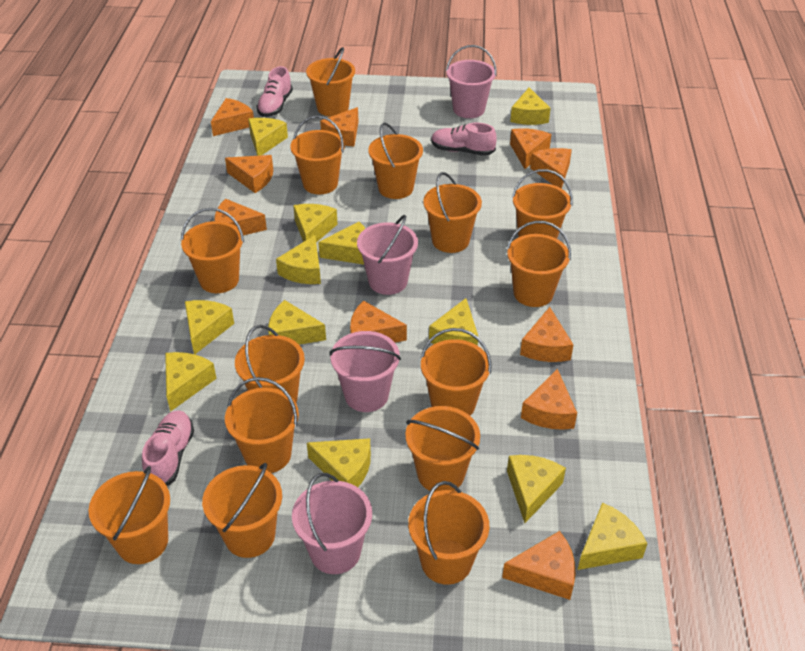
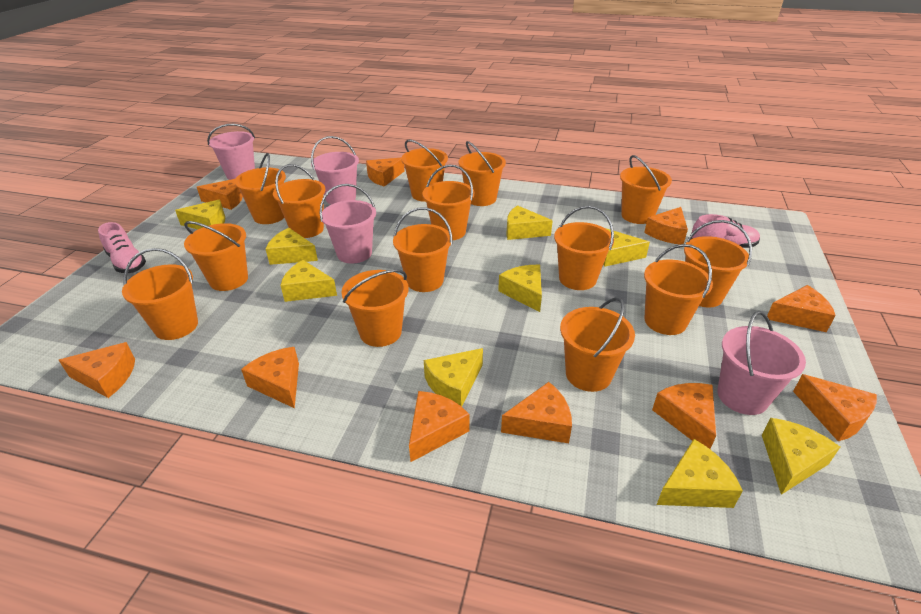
pink shoe: [142,411,194,486] [257,66,293,117] [431,123,497,156] = 3 -> [98,222,146,273] [691,214,760,248] = 2
yellow cheese: [165,352,217,412] [185,300,234,354] [248,118,288,156] [268,300,326,345] [276,235,321,284] [293,204,338,242] [307,438,371,487] [318,222,366,265] [429,298,478,346] [507,455,566,523] [510,87,551,125] [578,503,648,570] = 12 -> [175,199,225,229] [266,228,318,265] [280,260,337,302] [424,348,483,406] [498,265,542,312] [506,205,553,240] [603,228,650,267] [657,439,743,508] [762,418,840,495] = 9

